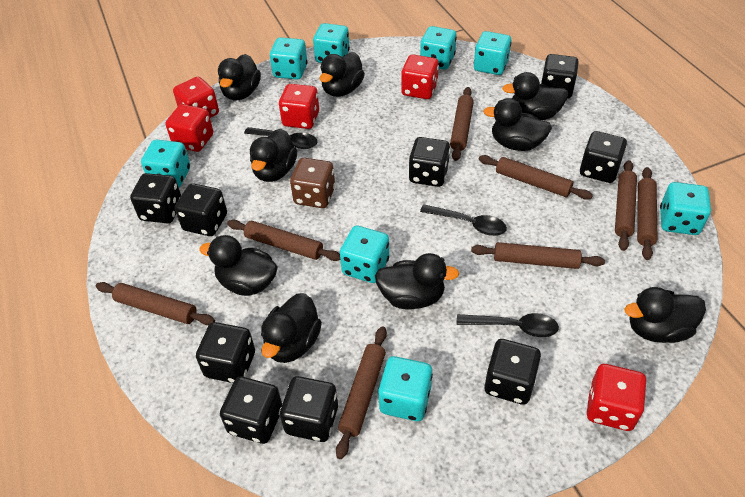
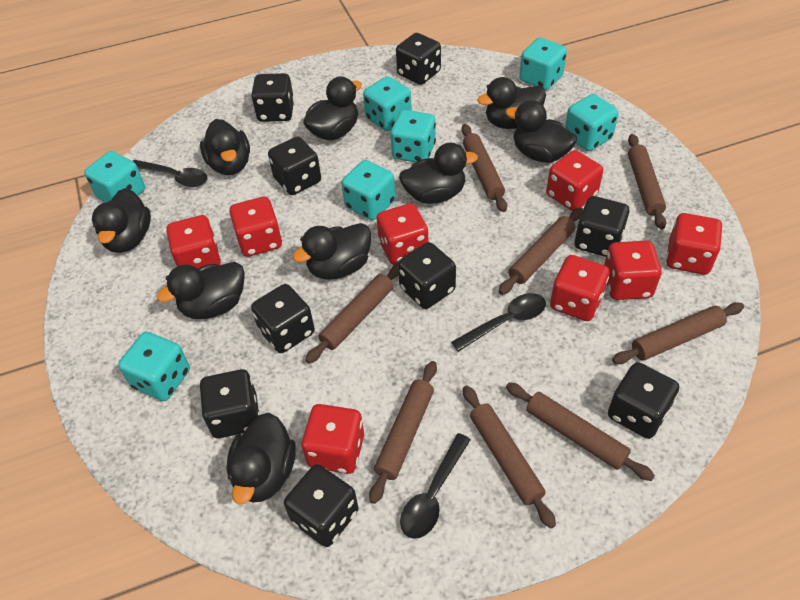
brown dice: [290,158,335,208] = 1 -> none = 0
red dice: [165,104,213,152] [173,77,219,118] [279,84,319,129] [401,55,439,99] [587,364,646,431] = 5 -> [166,215,221,268] [229,197,282,257] [301,404,364,474] [376,203,428,265] [546,150,603,211] [550,255,609,321] [604,241,662,300] [666,213,722,275] = 8
turquoise dice: [141,140,190,187] [270,37,307,80] [313,23,350,63] [340,226,389,283] [378,356,433,421] [420,26,457,69] [474,31,511,75] [660,182,711,235] = 8 -> [84,151,145,202] [118,332,190,401] [342,160,395,220] [363,76,412,131] [391,110,436,163] [519,38,567,90] [565,94,619,151] = 7

